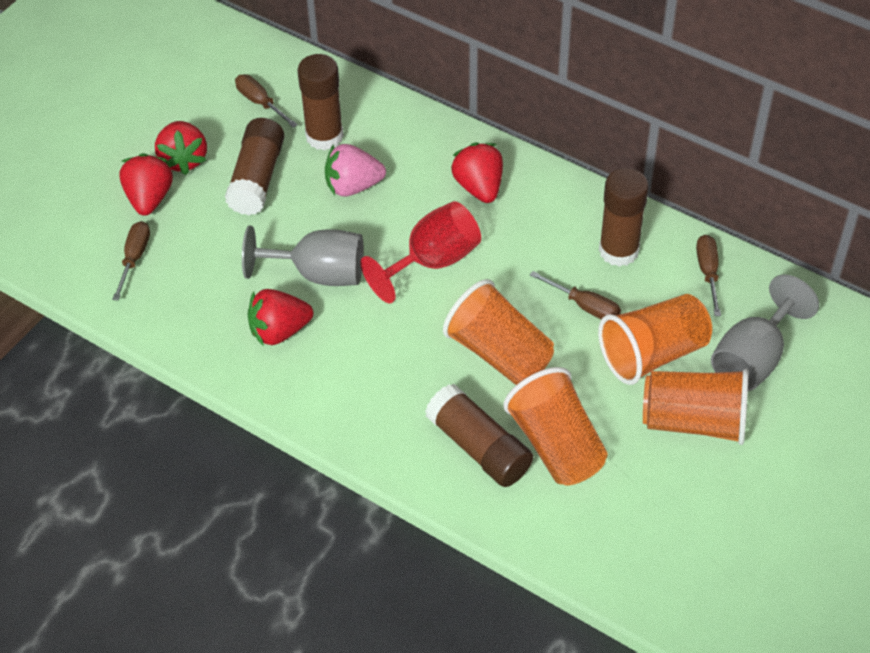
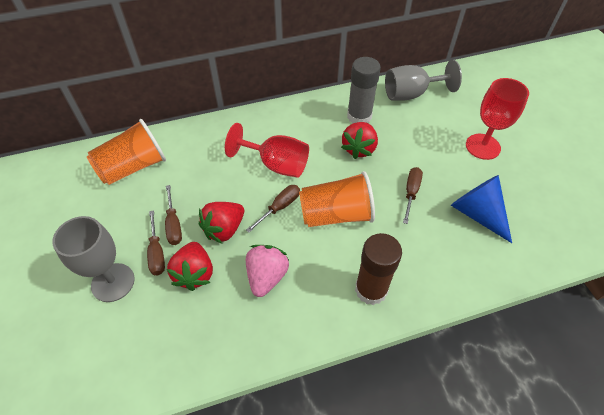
blue cone: none = 0 -> [451,175,512,243] = 1
brown glue stick: [225,118,285,215] [298,54,344,150] [425,384,533,487] [599,168,649,267] = 4 -> [355,233,402,305] = 1
grey glue stick: none = 0 -> [347,57,381,124] = 1
orange cup: [443,279,554,385] [503,367,608,486] [598,294,712,385] [643,369,749,445] = 4 -> [87,119,166,185] [299,171,375,227] = 2
red goblet: [360,201,481,304] = 1 -> [225,123,309,178] [466,78,529,160] = 2
red strawberry: [119,153,173,216] [155,121,207,175] [248,289,313,346] [451,142,503,203] = 4 -> [167,242,213,291] [199,202,244,244] [341,122,378,159] = 3

